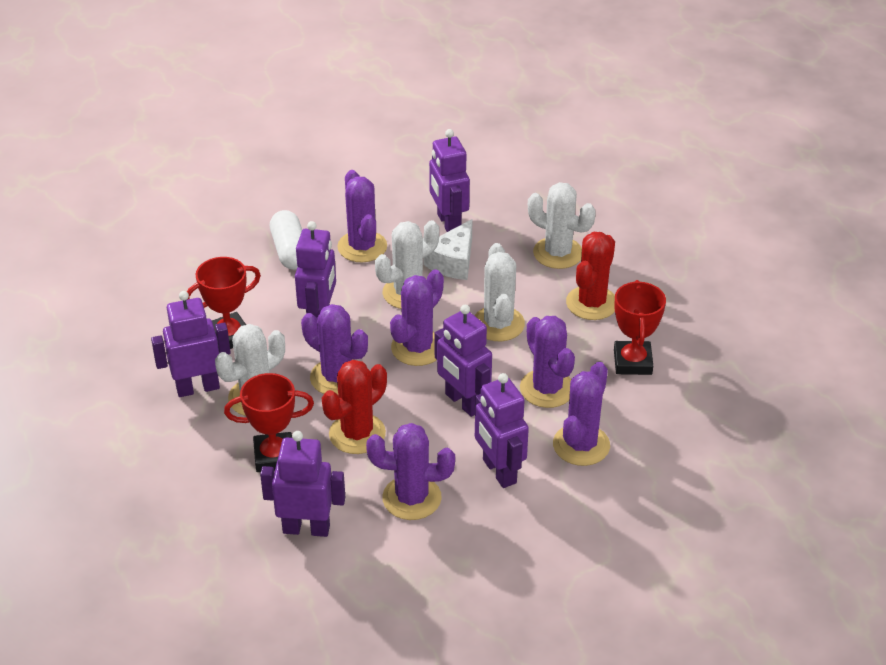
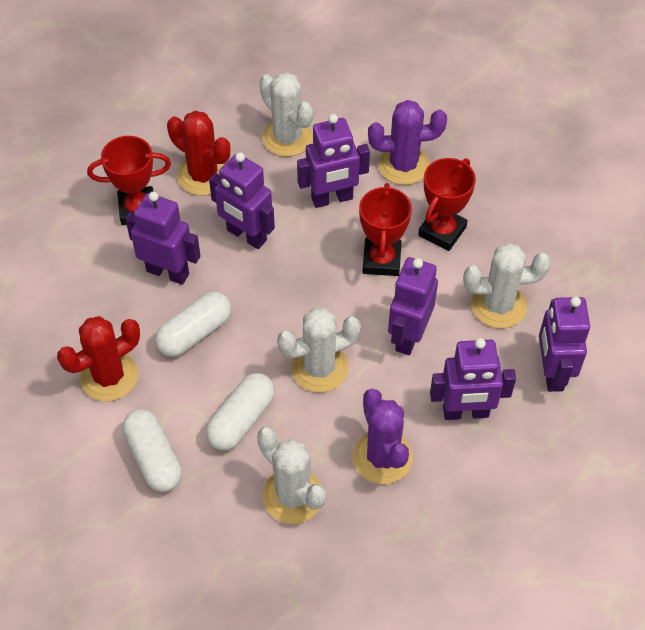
purple cactus: [301,304,368,394] [337,170,387,262] [366,423,455,520] [390,269,444,366] [520,316,575,408] [553,362,610,466] = 6 -> [352,389,413,484] [368,100,447,185] = 2
white capsule: [270,210,302,270] = 1 -> [122,409,182,492] [155,292,232,357] [206,373,275,451] = 3
white cheese: [424,219,472,280] = 1 -> none = 0

